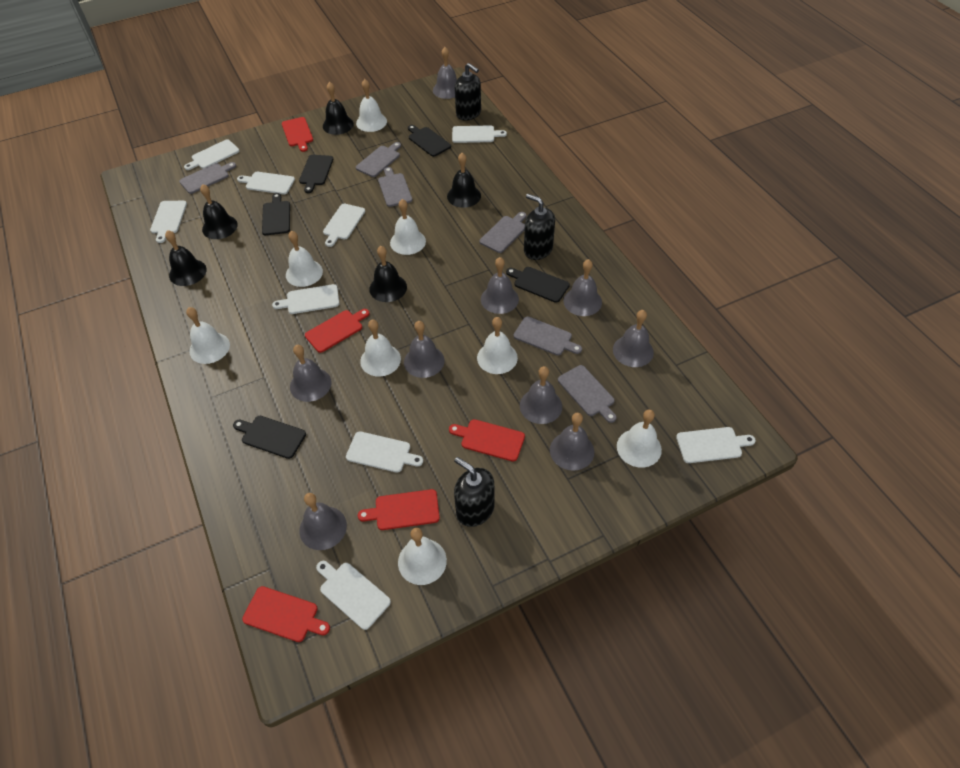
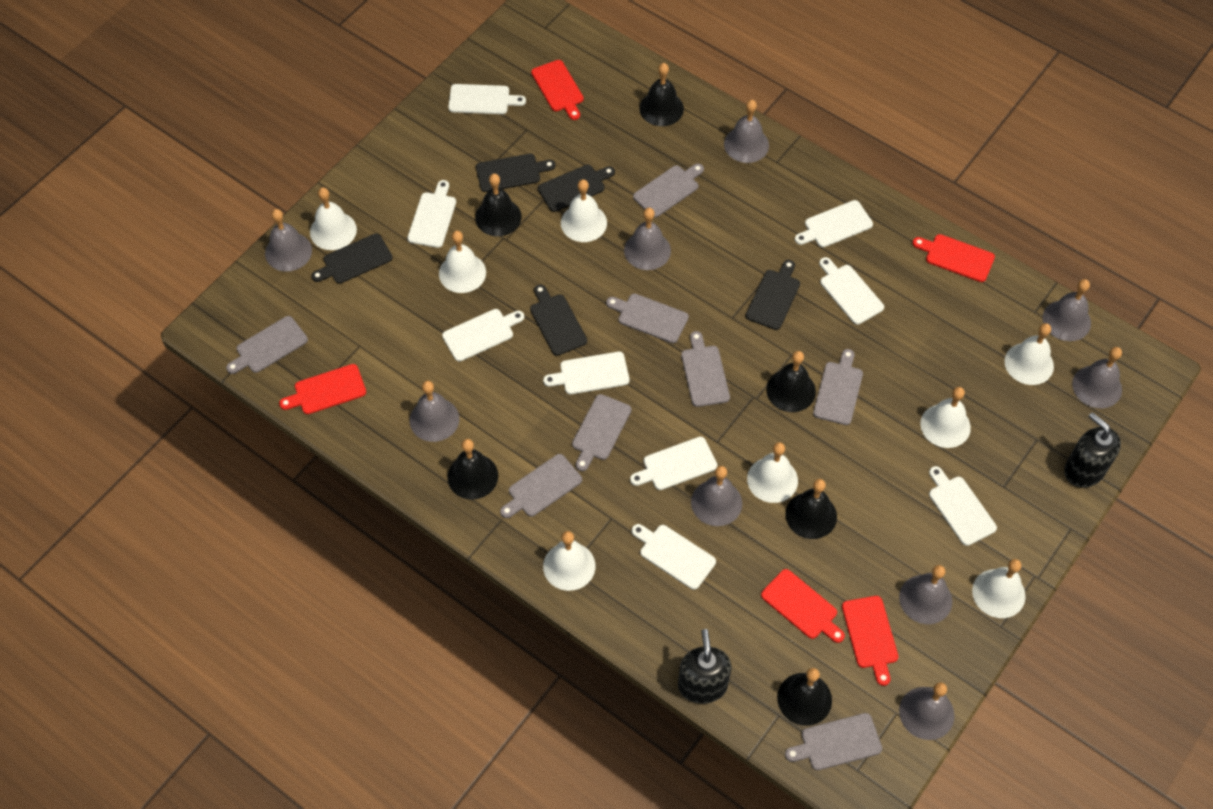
black bell: [165,230,207,286] [200,184,238,239] [323,82,354,135] [369,246,407,302] [447,153,481,208] = 5 -> [447,439,498,500] [475,174,522,236] [639,63,684,126] [766,351,816,412] [777,668,832,726] [785,479,837,539] = 6
black soap dispenser: [454,457,495,527] [455,63,481,121] [524,194,555,260] = 3 -> [678,629,731,704] [1064,412,1121,488] = 2
grey cutting board: [179,162,236,194] [356,142,401,177] [378,167,412,207] [479,212,526,253] [514,317,582,356] [558,365,617,423] = 6 -> [226,316,308,374] [500,454,582,518] [572,394,631,471] [606,294,689,343] [633,164,704,218] [681,331,730,407] [785,713,882,770] [813,349,863,425] = 8

